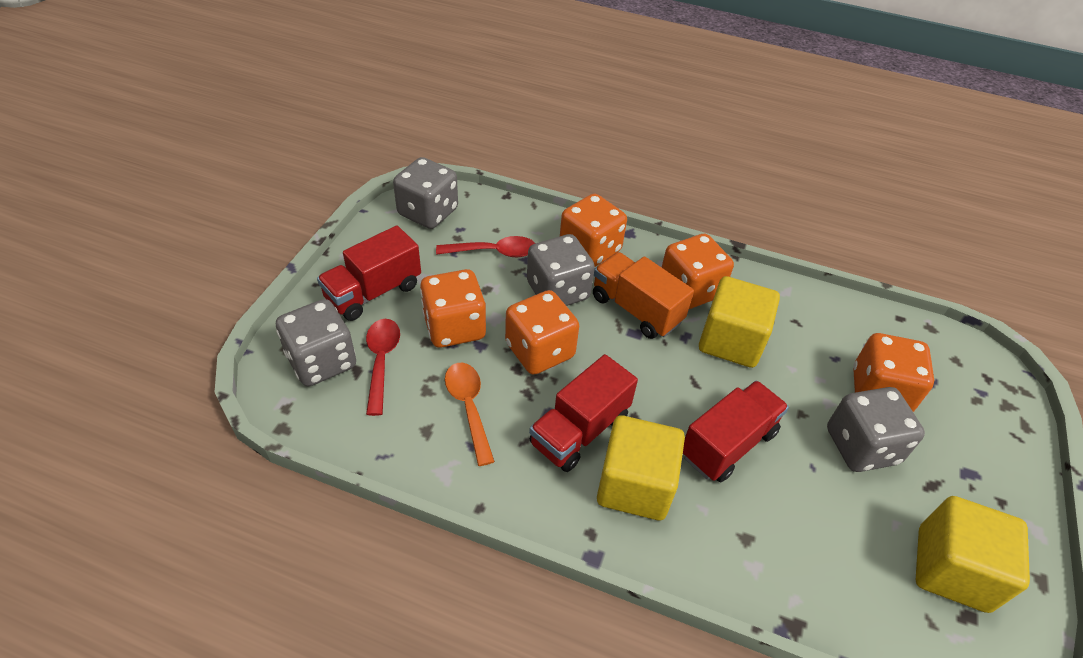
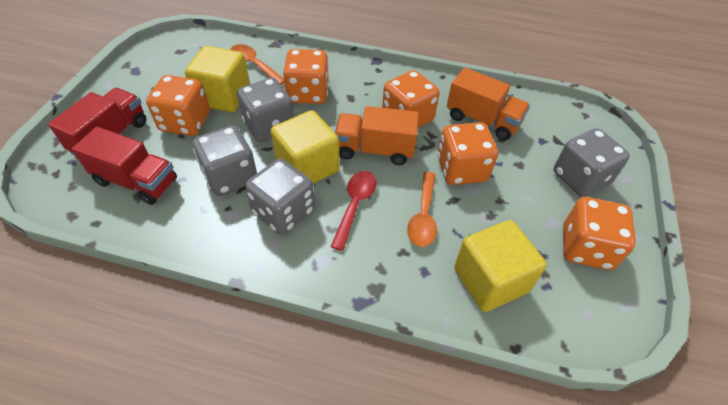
orange spoon: [445,363,495,466] = 1 -> [231,44,284,85] [407,172,437,247] = 2
orange truck: [593,252,694,339] = 1 -> [335,106,419,165] [447,68,530,140] = 2
red spoon: [366,319,400,416] [436,236,535,257] = 2 -> [331,171,376,251] = 1
red truck: [317,225,421,321] [529,354,638,472] [683,381,789,482] = 3 -> [48,88,146,156] [72,126,177,205] = 2

